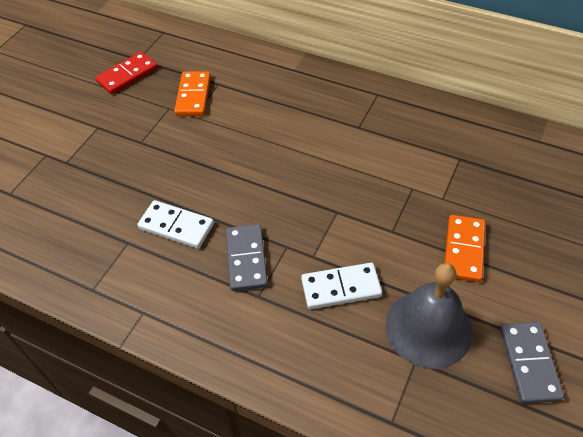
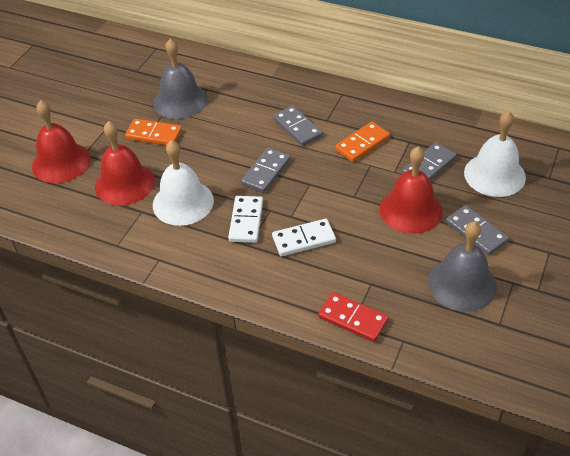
grey bell: [385,263,473,369] = 1 -> [154,39,208,119] [428,221,497,312] = 2
grey domino: [226,224,268,291] [500,322,564,404] = 2 -> [241,147,290,193] [273,106,323,146] [402,142,457,180] [446,205,509,256] = 4
red bell: none = 0 -> [32,100,90,183] [95,121,155,206] [380,147,443,234] = 3
white bell: none = 0 -> [153,140,214,226] [464,111,526,197] = 2

